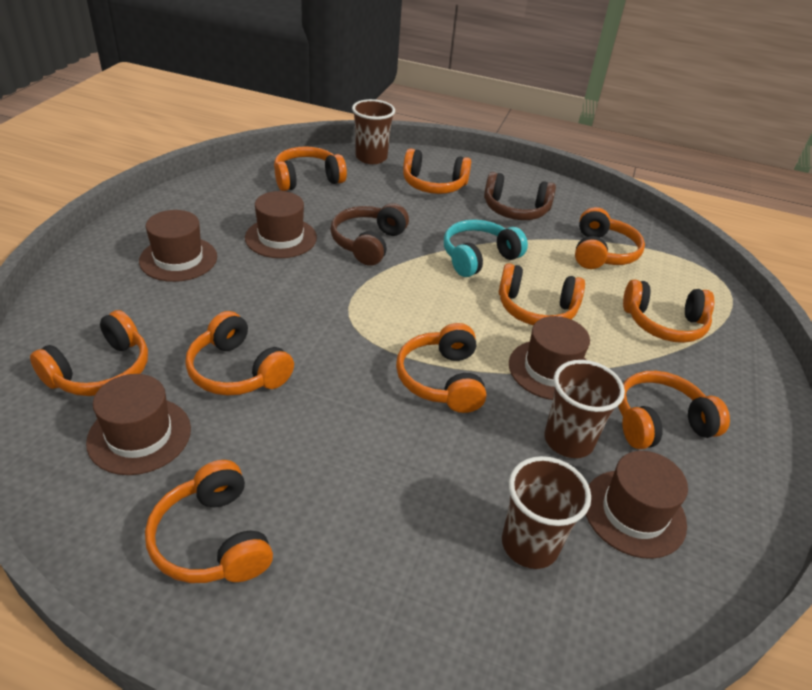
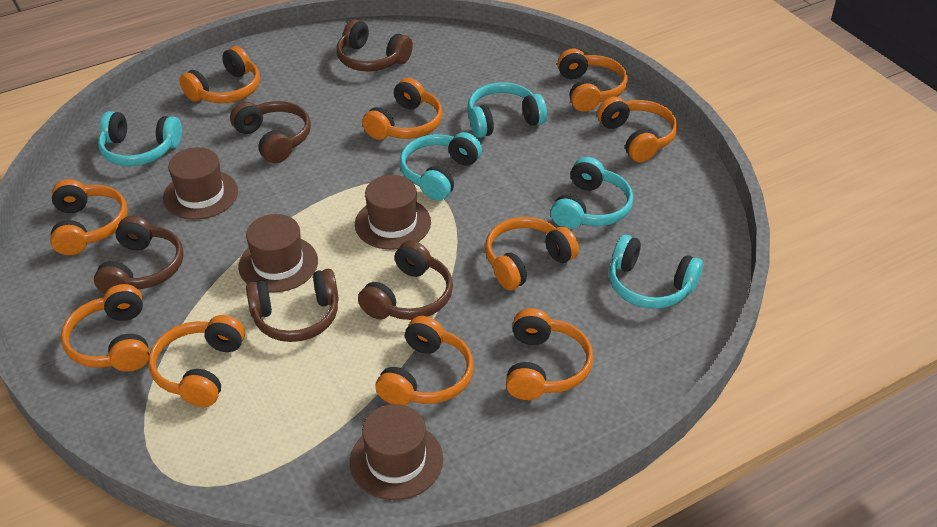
brown cup: [352,99,395,164] [502,456,591,569] [544,360,625,458] = 3 -> none = 0
brown hat: [86,374,191,475] [139,210,217,282] [245,191,317,258] [509,316,590,400] [585,451,688,559] = 5 -> [163,147,238,220] [238,214,318,292] [350,404,443,500] [355,175,431,250] = 4
brown headphones: [331,203,409,266] [484,172,556,220] = 2 -> [94,216,184,294] [230,101,311,164] [246,269,339,342] [336,19,413,71] [358,240,453,320] = 5
turquoise headphones: [444,219,528,277] = 1 -> [98,111,182,166] [399,132,482,201] [467,82,547,138] [551,157,633,229] [609,235,703,309] = 5

